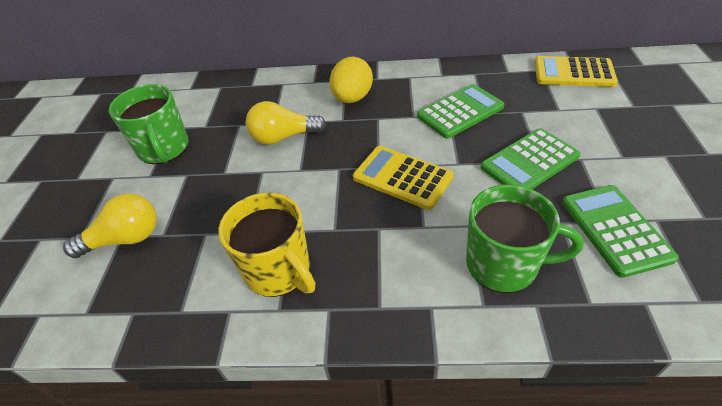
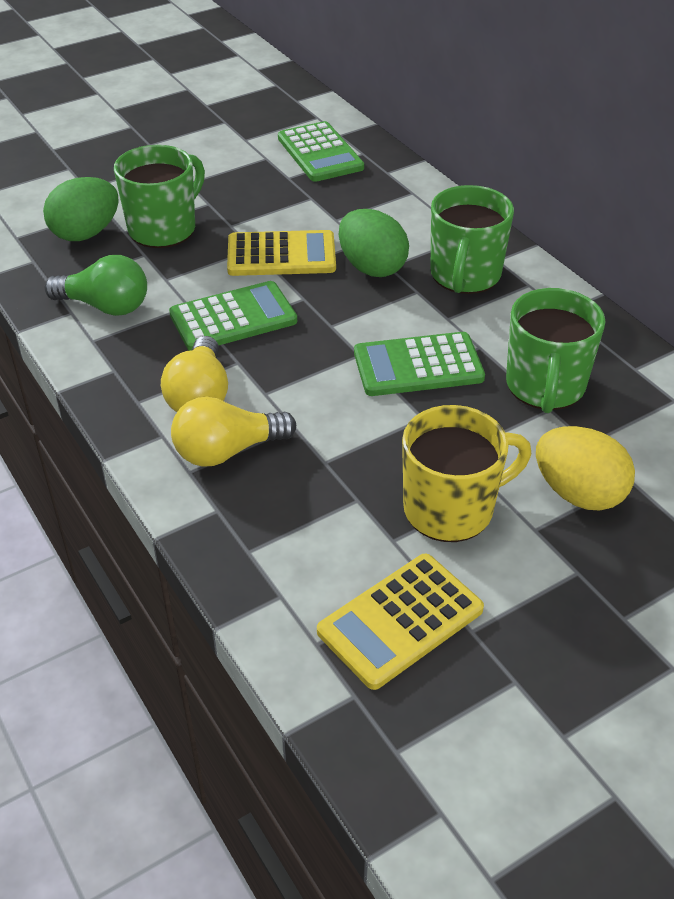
green egg: none = 0 -> [43,177,119,241] [339,209,409,277] = 2
green light bulb: none = 0 -> [44,255,147,316] = 1
green mug: [109,84,189,164] [466,185,584,293] = 2 -> [114,145,205,248] [431,185,514,294] [506,288,605,413] = 3

